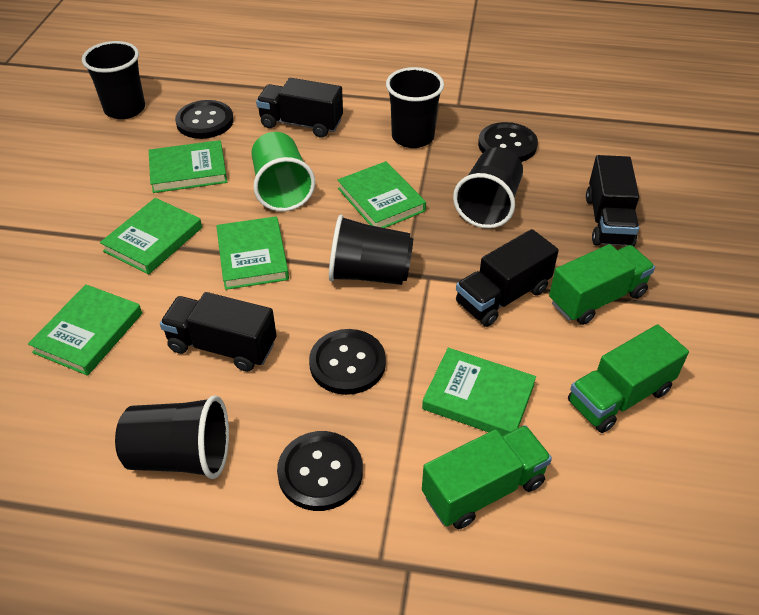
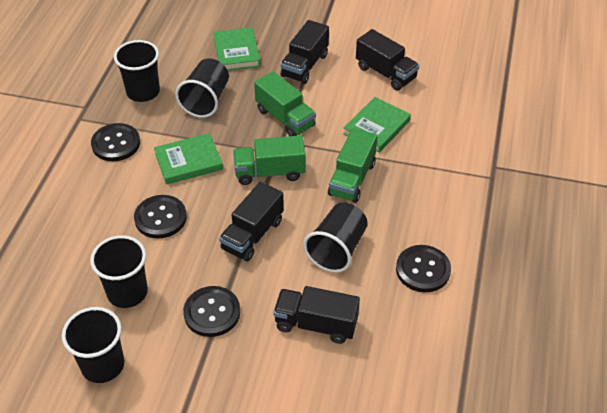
green book: [28,284,142,376] [100,198,202,275] [149,140,227,193] [216,216,289,290] [338,161,426,228] [422,348,536,436] = 6 -> [154,133,223,185] [213,27,260,71] [343,97,411,153] = 3
green cup: [251,132,315,211] = 1 -> none = 0

